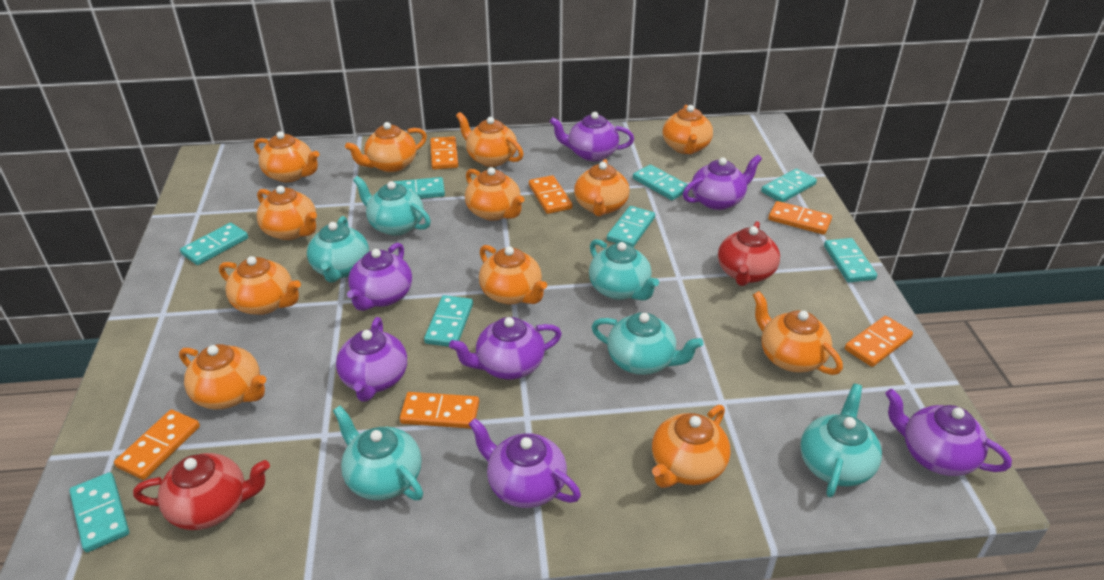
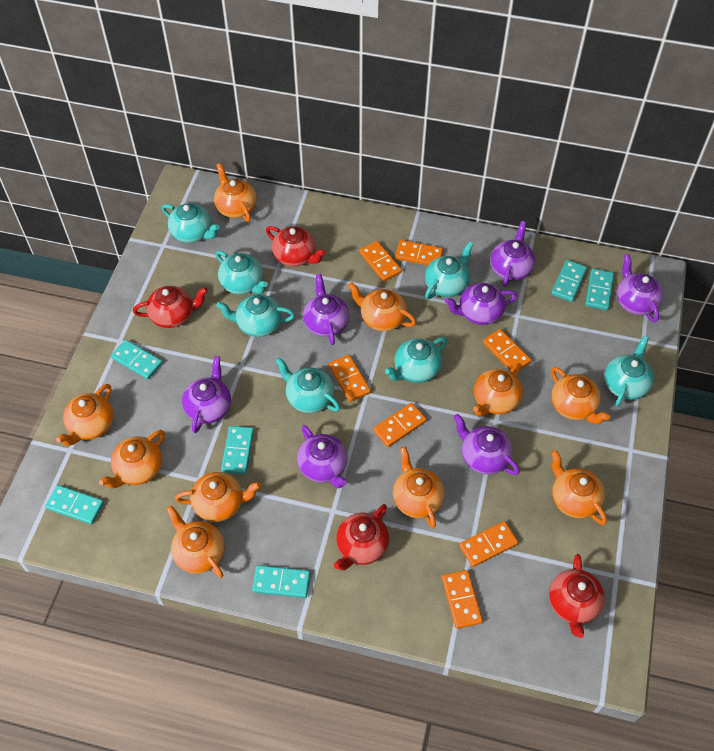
orange domino: [114,409,200,480] [400,392,479,429] [430,136,458,169] [529,175,572,214] [768,201,832,235] [845,316,913,367] = 6 -> [329,355,371,402] [359,241,402,282] [373,403,427,447] [395,240,443,265] [442,570,483,629] [459,521,518,567] [483,329,531,373] = 7
orange teapot: [179,344,266,409] [219,256,301,315] [254,131,319,182] [257,186,317,240] [345,122,427,172] [456,112,524,167] [465,167,524,221] [479,245,547,305] [574,159,629,216] [652,405,731,488] [663,105,713,154] [753,291,843,375] = 12 -> [56,384,114,446] [99,430,165,488] [166,505,225,578] [175,472,261,522] [214,163,257,222] [348,282,416,331] [393,447,444,528] [473,363,523,417] [551,367,610,424] [551,450,607,525] = 10
red teapot: [133,453,270,530] [718,221,780,286] = 2 -> [133,286,208,328] [266,226,326,267] [334,504,389,570] [549,554,605,638] = 4
turquoise domino: [69,472,129,552] [180,223,248,265] [393,177,445,199] [424,295,473,347] [607,206,655,247] [633,165,688,200] [761,169,817,202] [824,238,877,282] = 8 -> [45,485,104,524] [111,340,162,379] [221,426,254,474] [252,565,310,598] [551,260,587,302] [585,269,614,310] = 6
turquoise teapot: [307,216,369,282] [333,406,423,500] [353,176,431,235] [589,239,659,301] [592,312,703,375] [800,384,882,498] = 6 -> [162,203,220,243] [216,250,268,295] [216,294,295,337] [275,357,340,413] [385,337,448,383] [425,241,474,299] [604,336,654,407] = 7

